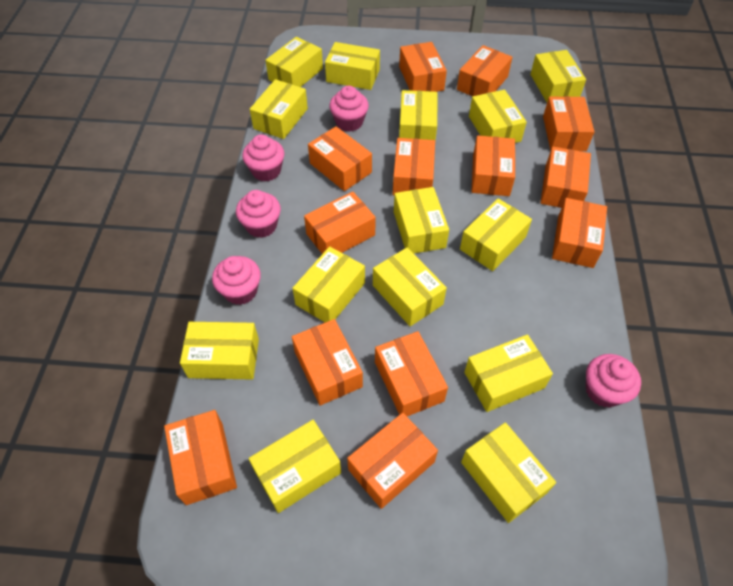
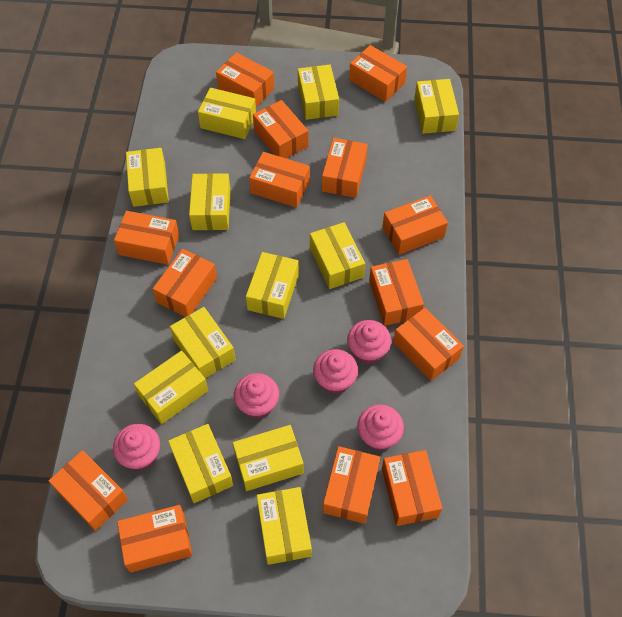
orange box: [164,410,237,505] [292,319,363,406] [304,192,376,254] [308,126,372,191] [347,413,438,509] [375,331,448,416] [393,138,435,195] [399,42,447,92] [457,45,512,97] [471,135,515,196] [541,147,591,208] [543,96,595,151] [552,198,607,268] = 13 -> [49,450,128,531] [114,211,179,265] [117,505,192,573] [152,249,217,317] [216,52,274,107] [249,152,310,208] [253,100,308,158] [322,138,368,198] [323,446,380,524] [349,45,407,102] [369,259,424,326] [382,195,448,255] [382,450,442,526] [393,308,464,381] = 14
yellow box: [180,322,259,380] [249,420,341,513] [250,79,308,139] [265,37,323,87] [292,246,365,322] [325,42,380,90] [373,248,447,326] [394,187,449,254] [399,90,437,141] [460,198,532,271] [461,422,556,523] [464,334,553,412] [469,90,527,143] [530,50,586,102] = 14 -> [126,148,169,207] [134,351,208,424] [168,424,233,503] [170,307,236,378] [189,173,231,230] [198,88,256,139] [233,425,304,491] [246,252,299,319] [257,487,312,565] [298,64,339,120] [310,222,365,289] [414,79,459,134] = 12

